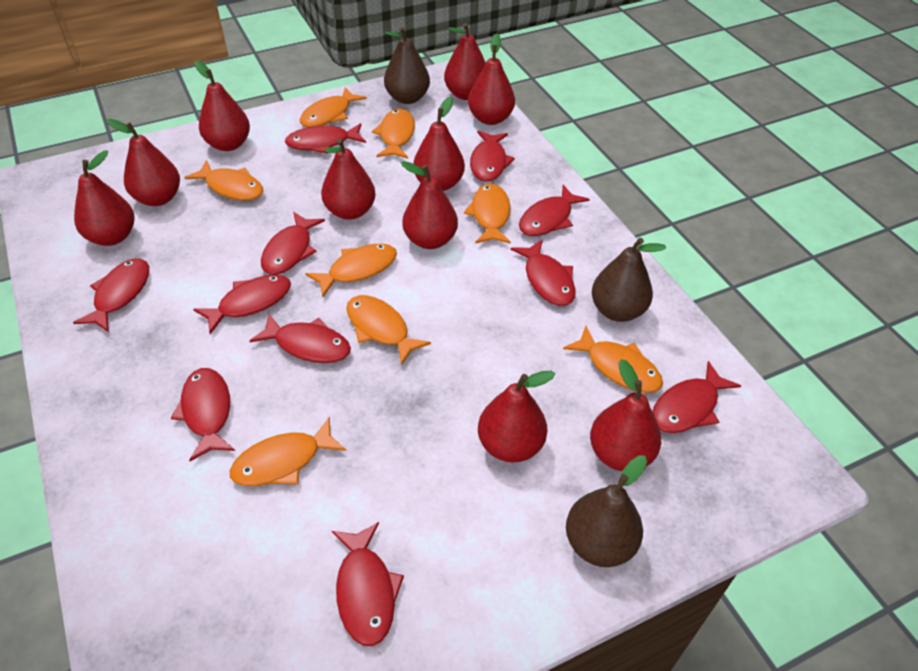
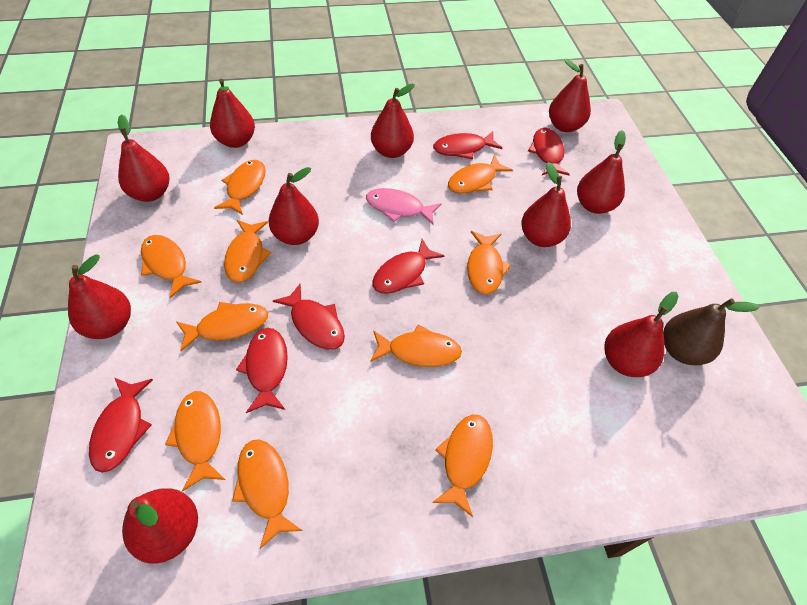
brown pear: [384,27,430,104] [566,455,647,567] [592,238,666,322] = 3 -> [663,298,759,365] = 1
orange fish: [184,160,263,200] [230,417,347,486] [300,87,367,127] [305,244,397,297] [346,295,431,365] [372,109,415,159] [464,183,511,244] [563,326,663,393] = 8 -> [141,235,202,299] [165,391,225,491] [176,302,268,351] [214,160,266,215] [224,220,272,283] [232,439,302,549] [370,324,462,367] [432,415,493,517] [448,154,513,194] [467,231,511,294] = 10
pink fish: none = 0 -> [366,188,442,225] = 1
red fish: [73,258,149,332] [171,368,235,461] [193,275,291,334] [250,314,351,363] [261,212,325,275] [285,123,366,154] [332,522,404,646] [470,131,515,182] [510,239,576,306] [519,185,590,236] [653,361,741,433] = 11 -> [89,378,153,473] [236,328,288,413] [273,284,345,350] [373,239,445,294] [433,131,502,159] [528,128,570,176] = 6

